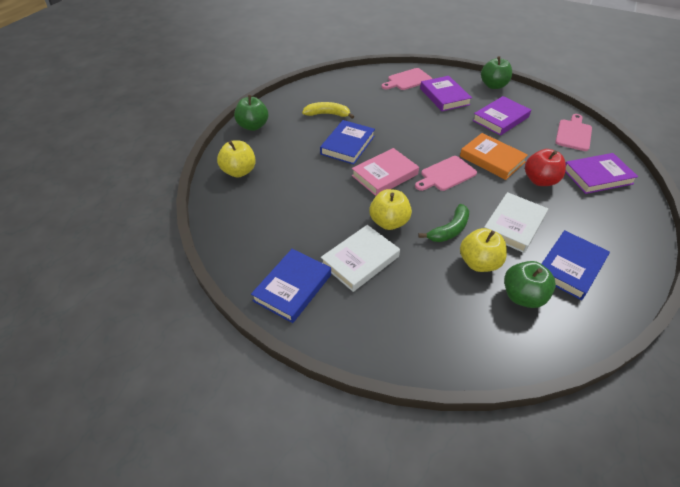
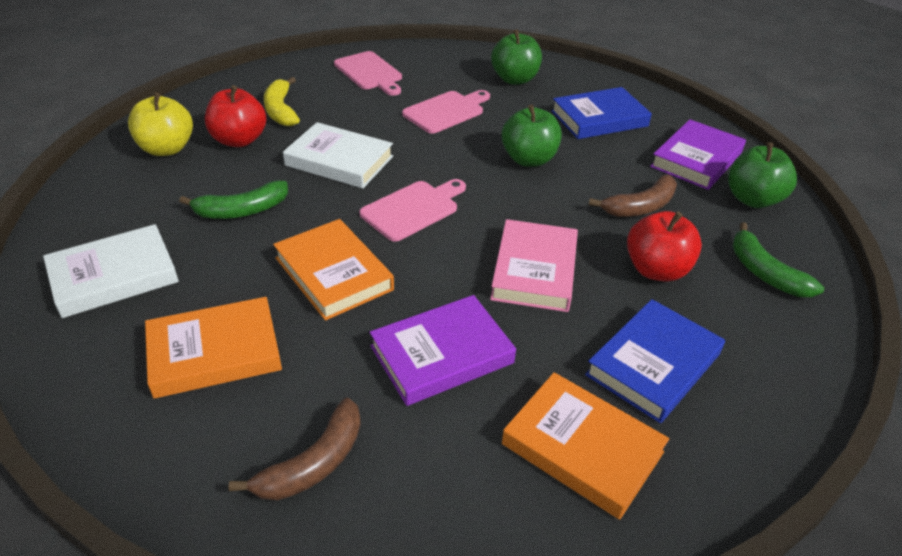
blue book: [251,249,331,323] [320,120,375,165] [541,230,610,300] = 3 -> [551,87,652,139] [585,299,725,423] = 2
brown banana: none = 0 -> [229,398,361,500] [589,175,677,217] = 2
green banana: [418,204,469,242] = 1 -> [179,181,288,219] [732,222,824,297] = 2
orange book: [460,133,528,180] = 1 -> [145,297,282,399] [273,219,394,321] [502,372,670,520] = 3
purple book: [420,76,472,111] [472,96,531,136] [566,153,638,194] = 3 -> [370,295,516,406] [650,119,746,190] = 2
red apple: [525,149,566,186] = 1 -> [205,85,267,147] [627,211,702,282] = 2
yellow apple: [217,140,256,177] [369,189,412,230] [460,228,507,272] = 3 -> [128,92,193,156] = 1

